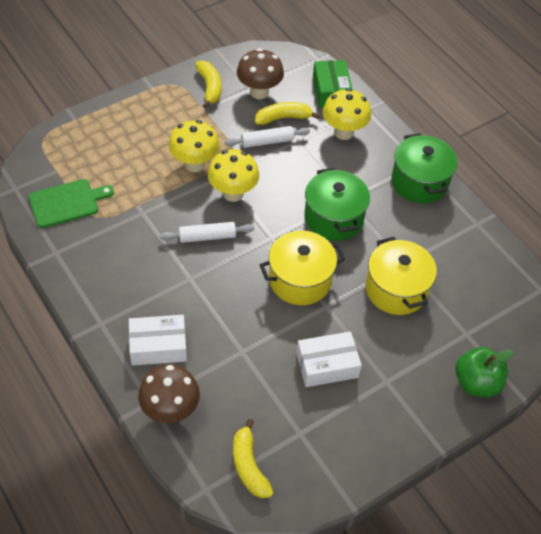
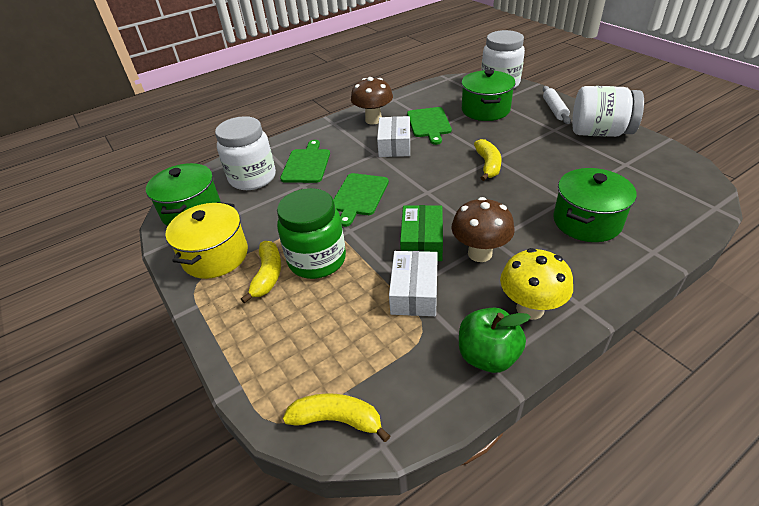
green cutting board: [29,179,114,228] = 1 -> [280,140,330,183] [333,173,389,227] [407,107,452,145] = 3
green jar: none = 0 -> [277,188,346,279] = 1
green pot: [304,168,370,241] [391,133,457,203] = 2 -> [146,163,221,226] [461,70,516,121] [553,168,637,242] = 3
white jar: none = 0 -> [215,116,276,190] [481,30,525,89] [572,86,644,137] = 3
white rolling pin: [160,222,254,243] [225,126,310,148] = 2 -> [543,86,571,124] = 1
yellow mushroom: [169,120,219,172] [208,149,259,202] [323,88,371,140] = 3 -> [500,248,573,320] = 1
yellow pot: [260,231,345,305] [365,237,437,315] = 2 -> [165,202,248,279] = 1

